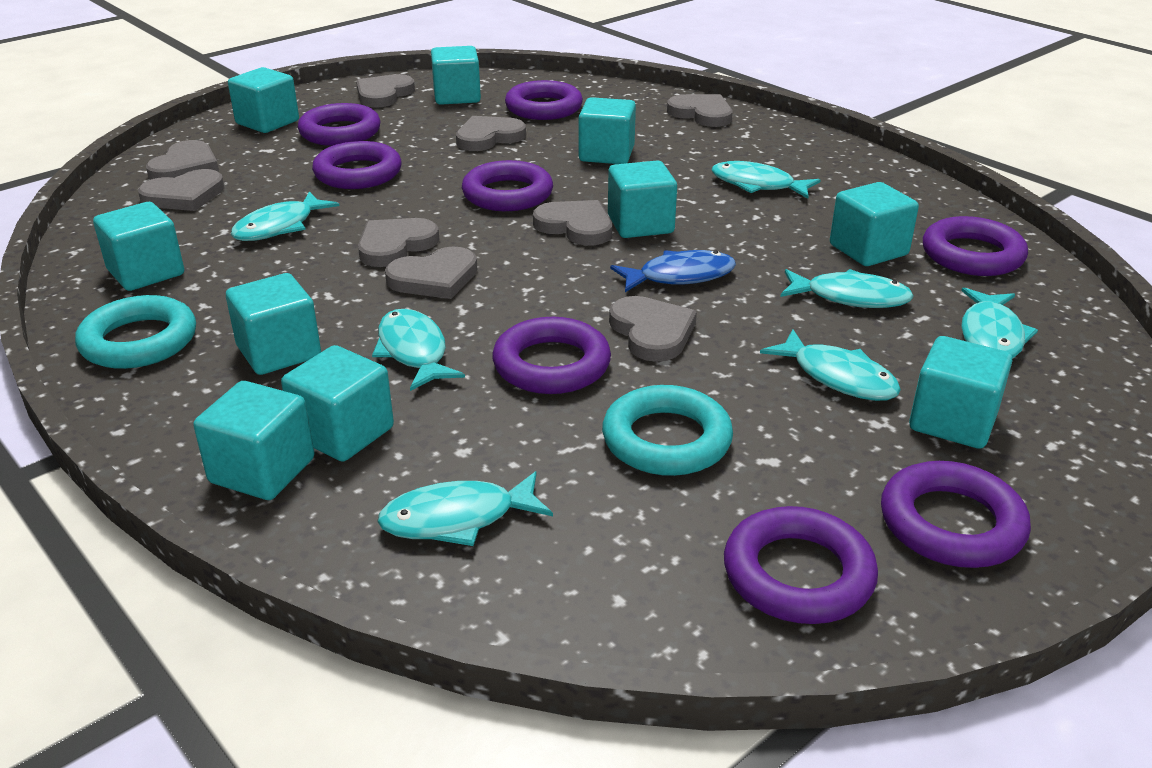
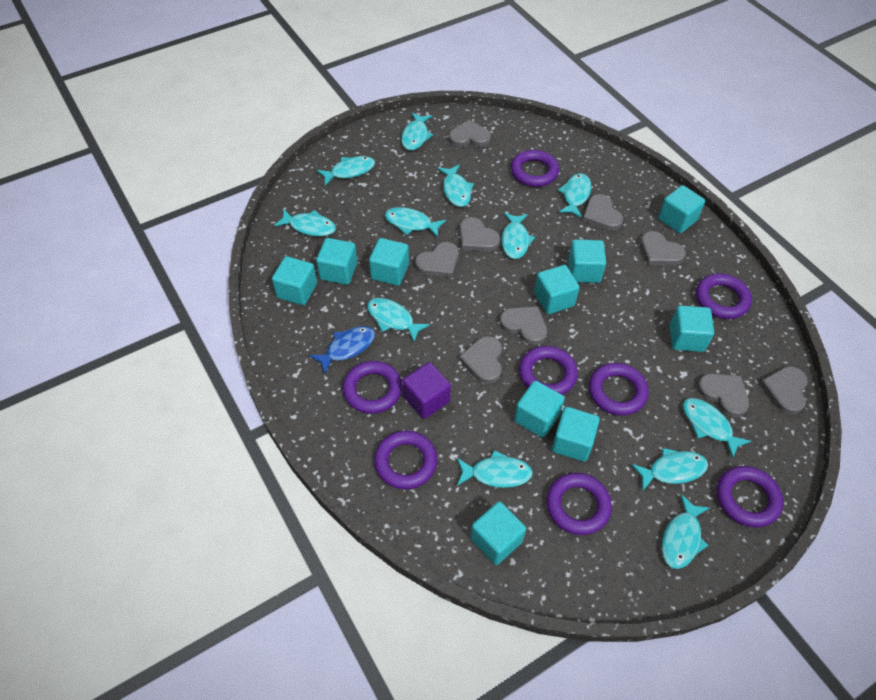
purple cube: none = 0 -> [403,362,451,419] = 1
turquoise fish: [231,191,339,241] [372,309,465,391] [377,471,553,546] [711,161,821,199] [760,329,901,401] [781,269,914,308] [961,288,1038,359] = 7 -> [274,209,336,236] [317,156,375,185] [367,298,430,342] [385,207,446,237] [401,112,433,150] [438,164,474,207] [457,450,533,488] [501,213,535,259] [558,173,592,218] [631,448,708,492] [662,494,710,569] [683,398,751,458] = 12
turquoise ring: [75,295,196,369] [602,385,733,476] = 2 -> none = 0

